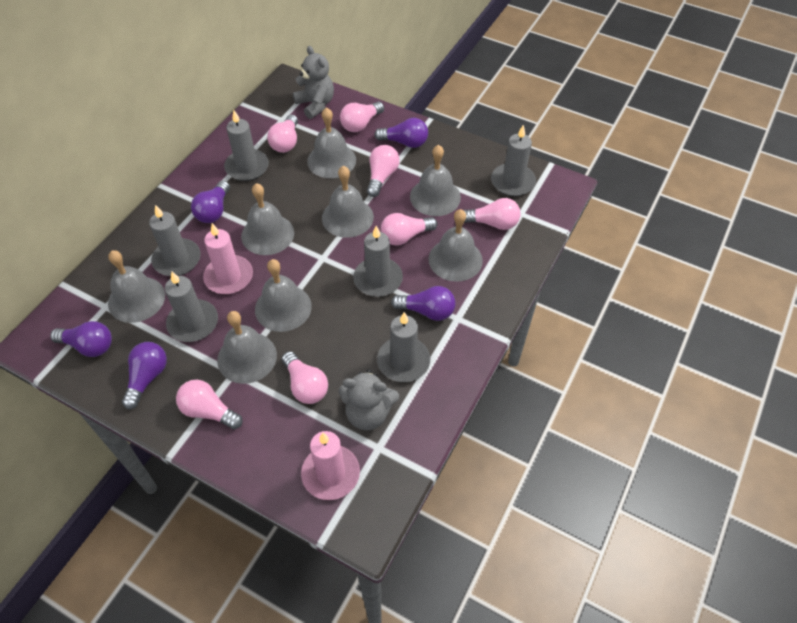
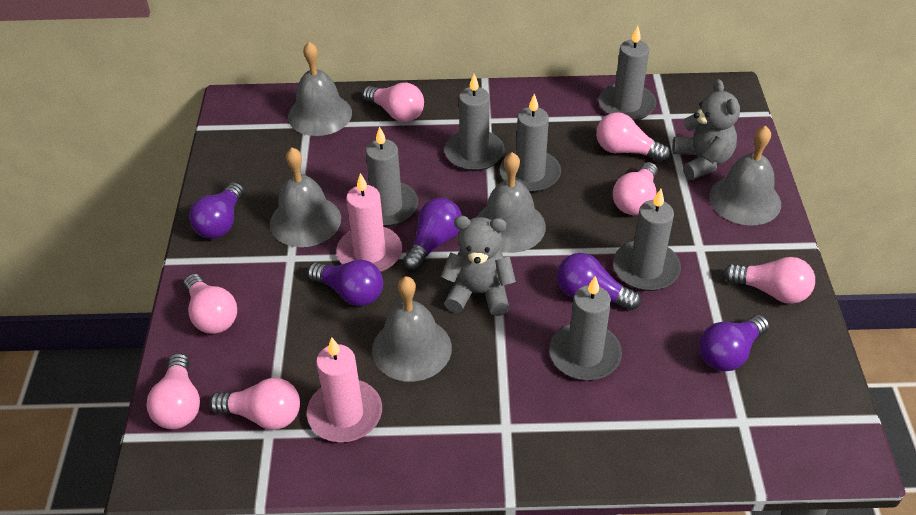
grey bell: [108,250,165,323] [217,311,277,384] [241,183,294,255] [255,259,312,332] [307,107,356,178] [322,166,374,238] [410,145,461,216] [429,209,483,282] = 8 -> [270,147,341,247] [288,42,352,136] [372,276,452,382] [477,152,546,253] [709,126,781,225] = 5

